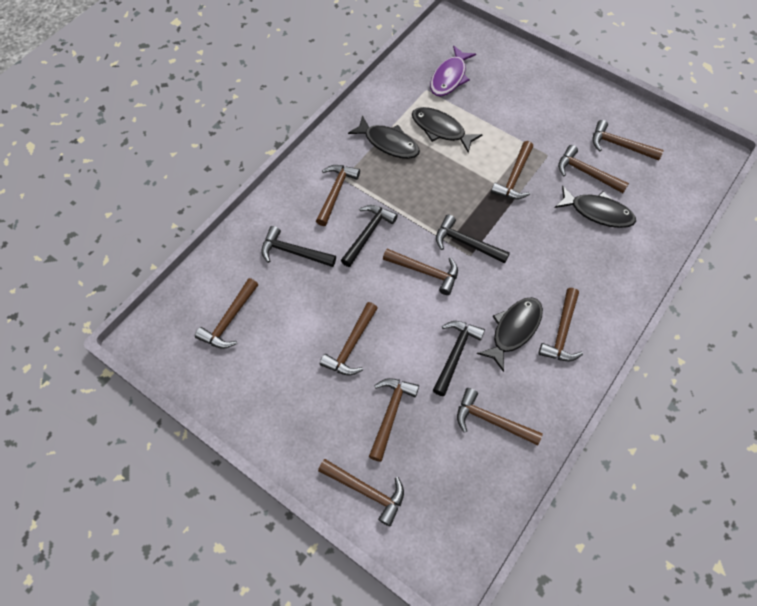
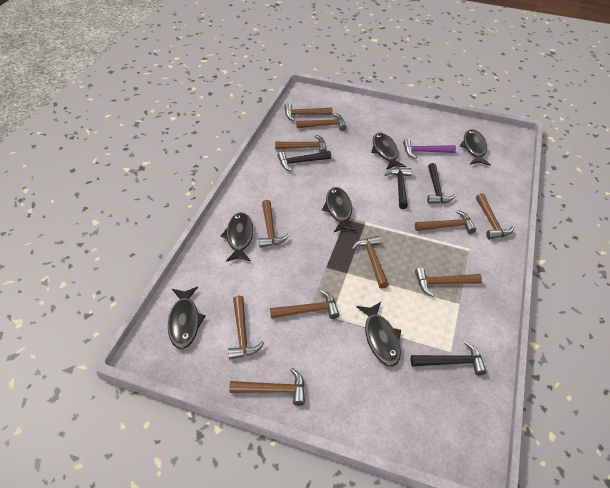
black fish: [348,115,420,159] [412,107,482,153] [477,297,543,372] [554,186,636,228] = 4 -> [168,287,206,349] [220,212,253,262] [322,187,357,232] [356,302,401,366] [371,133,406,170] [460,129,491,165] = 6
purple fish: [430,46,476,97] = 1 -> none = 0
purple hammer: none = 0 -> [403,139,456,159] = 1

